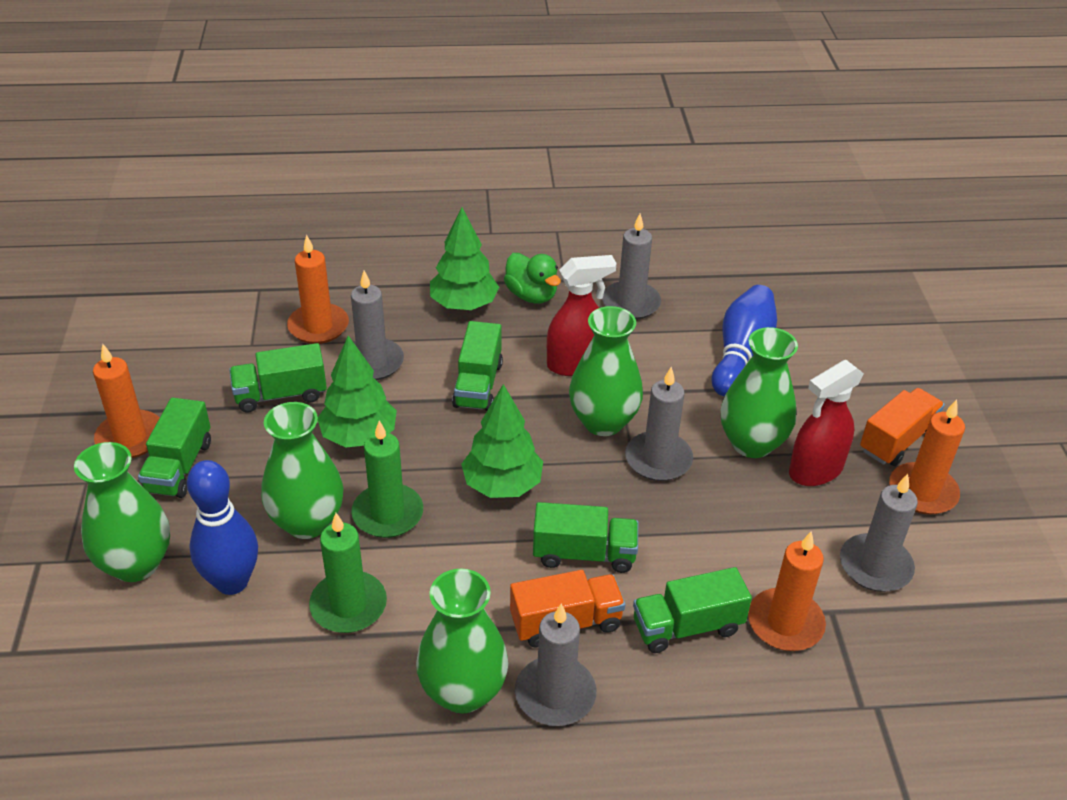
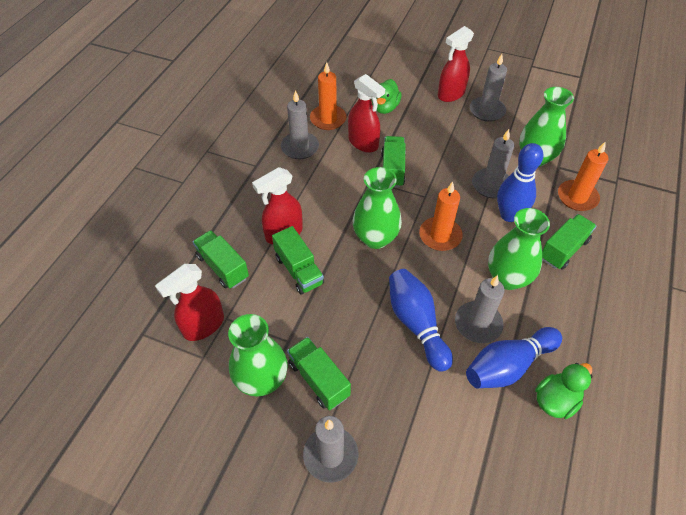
blue bowling pin: [187,460,258,595] [712,285,777,396] = 2 -> [389,269,453,372] [466,327,562,389] [497,143,544,222] = 3
green candle: [309,513,387,633] [351,420,423,538] = 2 -> none = 0
green duck: [504,253,561,303] = 1 -> [371,79,402,114] [535,363,592,419] = 2
green tree: [318,335,397,448] [430,207,499,310] [461,384,543,498] = 3 -> none = 0
green vase: [74,442,170,582] [261,402,344,539] [416,569,508,714] [569,306,643,436] [721,327,798,458] = 5 -> [228,314,288,396] [352,167,402,249] [488,208,550,290] [519,87,574,167] = 4
orange candle: [93,344,160,458] [287,235,349,344] [748,531,826,651] [889,400,965,515] = 4 -> [310,62,346,130] [419,181,463,251] [558,141,608,211] = 3
orange truck: [510,570,625,648] [860,388,945,466] = 2 -> none = 0
red spray bottle: [547,255,616,376] [789,360,864,486] = 2 -> [155,264,224,341] [252,167,303,244] [348,74,385,153] [438,26,474,102] = 4

